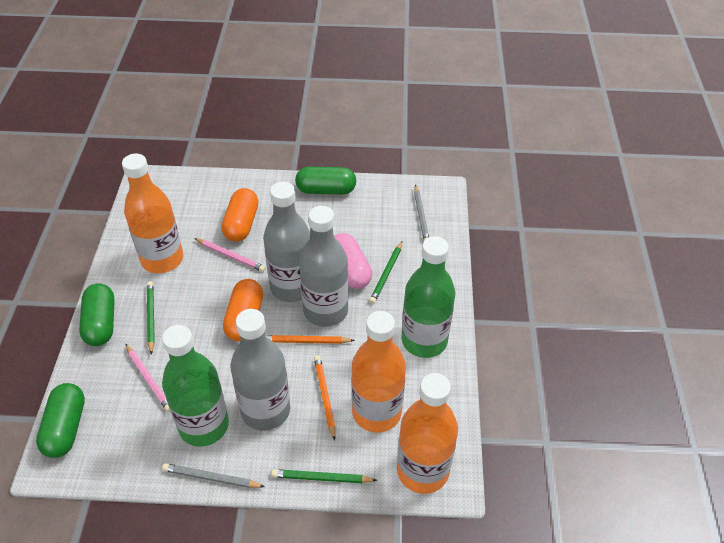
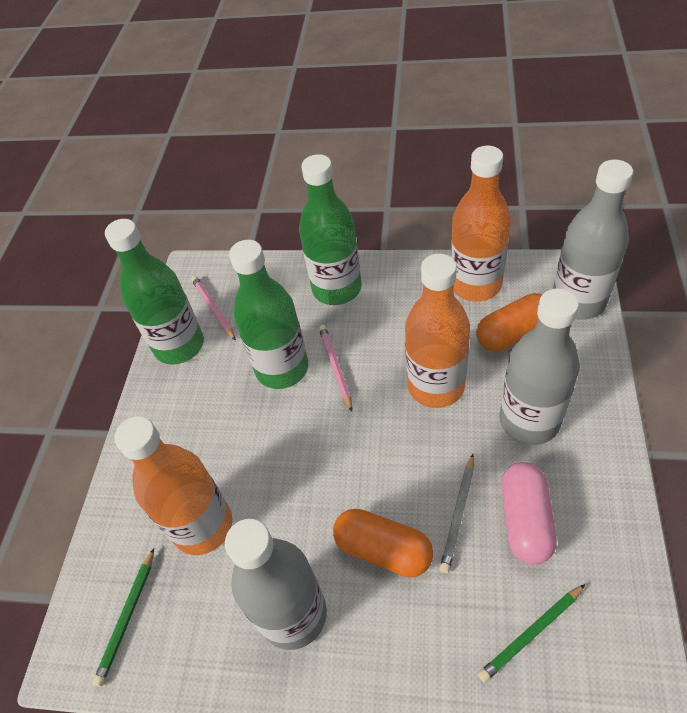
green bottle: [162,325,229,446] [401,236,455,358] = 2 -> [105,219,204,364] [229,240,308,389] [299,154,362,305] = 3
green capsule: [36,383,85,458] [79,283,115,346] [295,167,356,194] = 3 -> none = 0
green pencil: [147,281,155,355] [271,469,377,483] [369,242,402,304] = 3 -> [93,548,154,687] [478,584,585,683] = 2
grey pencil: [162,463,265,488] [414,185,429,241] = 2 -> [440,454,474,573] = 1
orange pencil: [266,335,355,344] [314,355,336,441] = 2 -> none = 0

